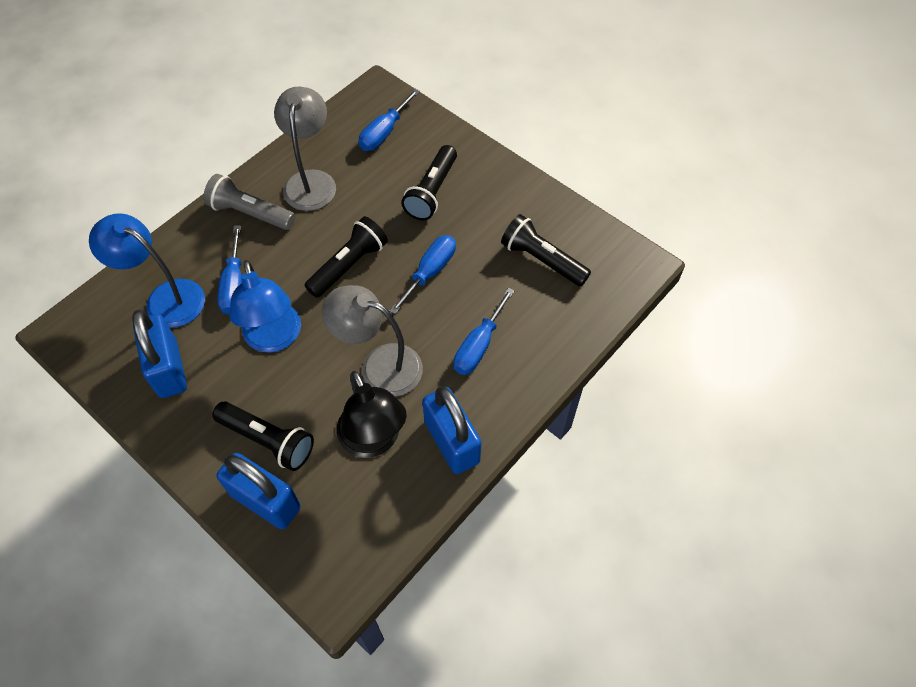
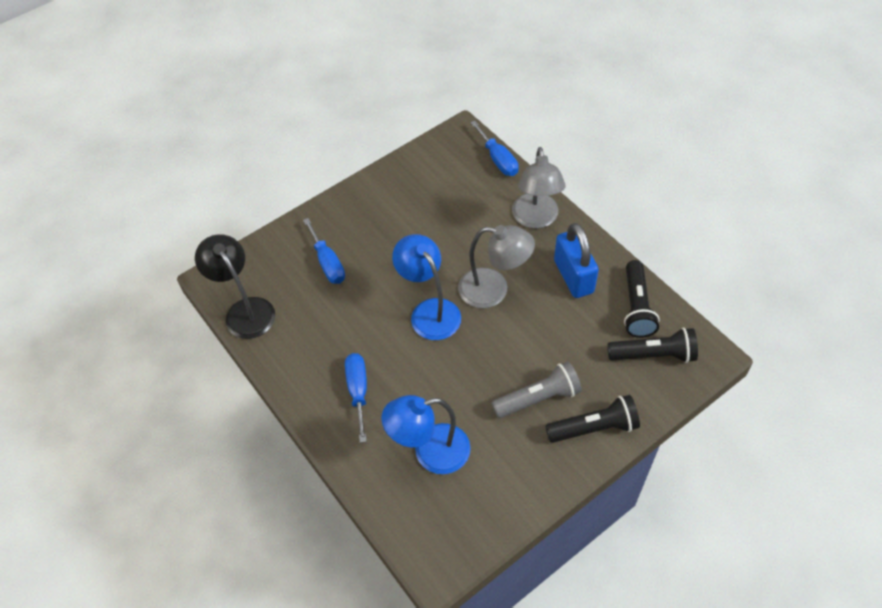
black flashlight: [212,401,314,471] [305,216,388,298] [401,145,457,221] [501,214,591,287] = 4 -> [545,395,640,443] [607,328,698,363] [624,260,660,338] = 3
blue padlock: [132,310,187,398] [216,453,301,529] [423,386,481,474] = 3 -> [554,223,599,298] = 1
blue screwdriver: [217,225,242,315] [359,89,420,151] [389,235,456,314] [453,288,515,375] = 4 -> [303,218,345,284] [345,353,367,443] [470,121,519,176] = 3

